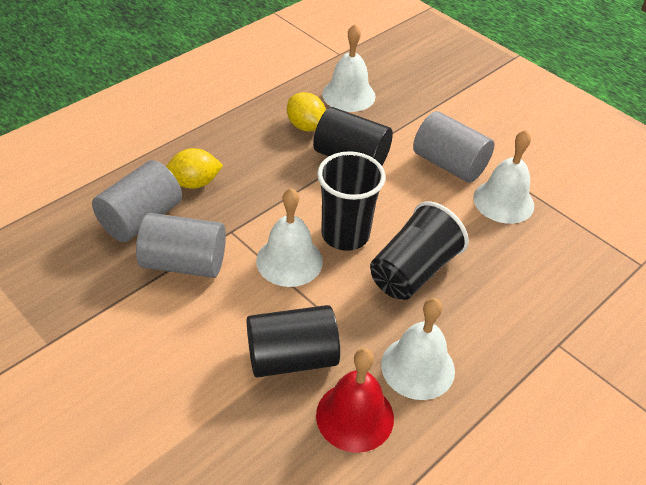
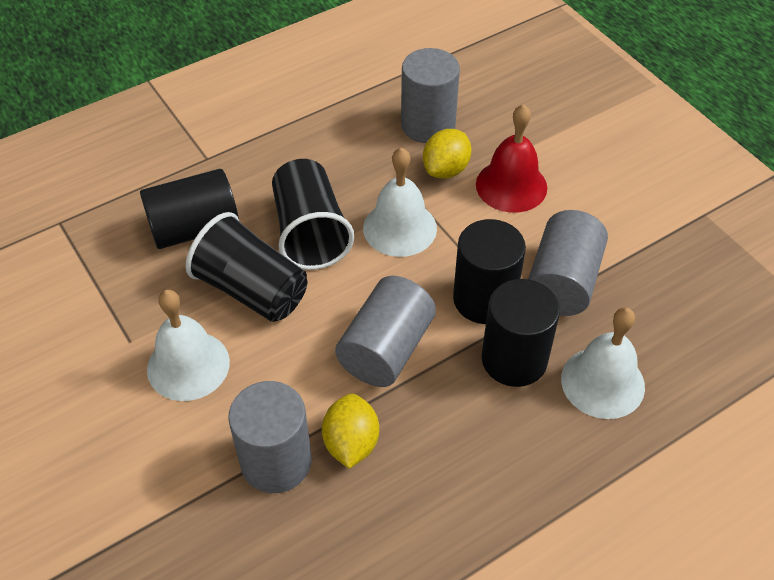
black cylinder: [247,305,340,378] [313,107,393,166] = 2 -> [140,169,239,249] [453,219,526,324] [482,279,560,387] = 3
grey cylinder: [92,160,182,242] [136,213,226,278] [413,111,495,183] = 3 -> [228,381,312,493] [335,276,436,387] [401,48,460,143] [528,210,608,316] = 4
white bell: [256,188,323,287] [322,24,376,112] [381,298,455,400] [473,130,534,224] = 4 -> [147,290,230,401] [363,147,437,257] [561,307,645,419] = 3

